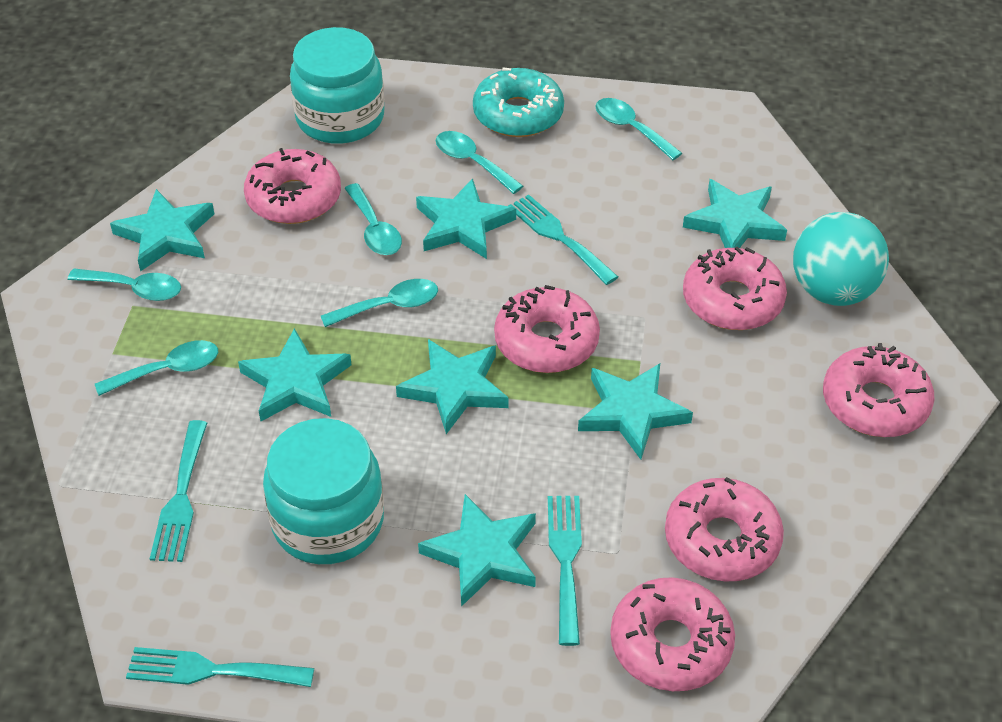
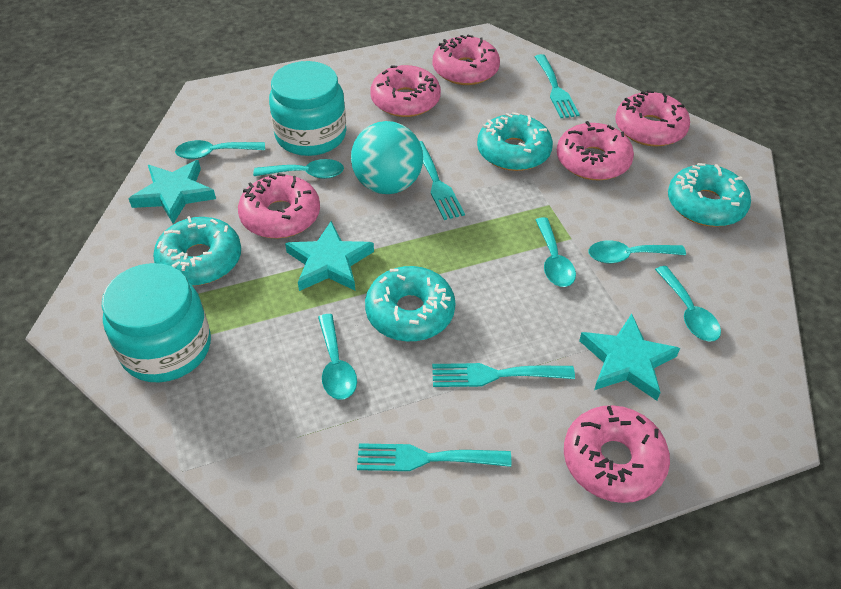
turquoise donut: [473,67,564,137] = 1 -> [153,216,241,286] [365,266,455,341] [477,112,553,171] [668,163,751,227] = 4
turquoise star: [110,189,214,271] [238,328,352,421] [396,339,509,434] [416,178,516,259] [418,494,536,607] [578,363,693,460] [683,179,787,248] = 7 -> [129,160,216,224] [285,221,374,291] [579,314,680,401] = 3

